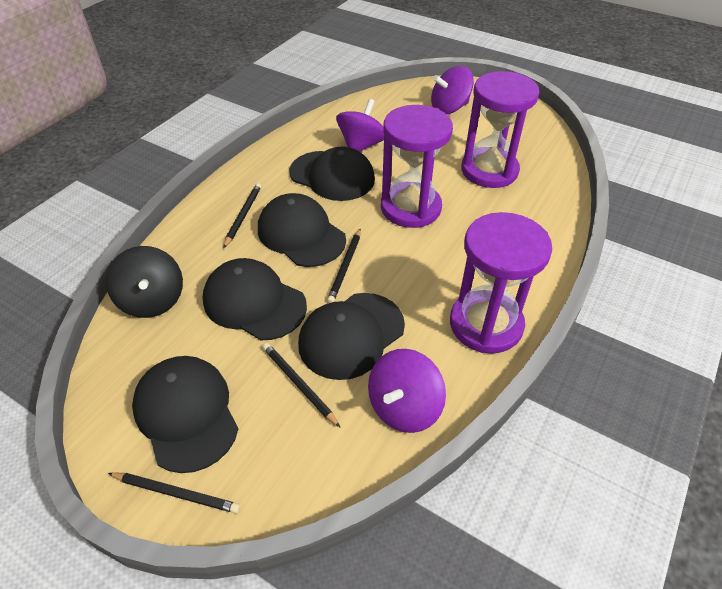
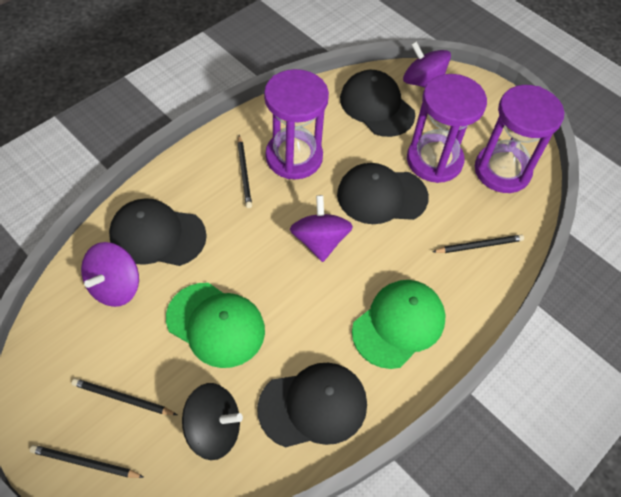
black cap: [132,356,238,473] [203,258,307,340] [258,193,346,267] [289,147,375,201] [298,293,405,380] = 5 -> [109,198,207,266] [257,363,367,447] [337,163,429,224] [340,70,415,137] = 4
green cap: none = 0 -> [166,283,265,368] [352,280,446,369] = 2

